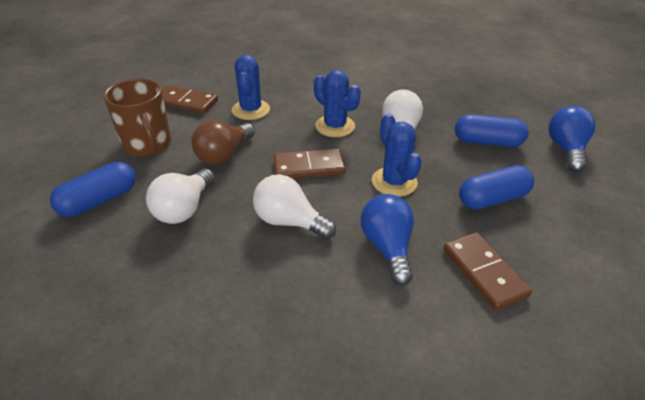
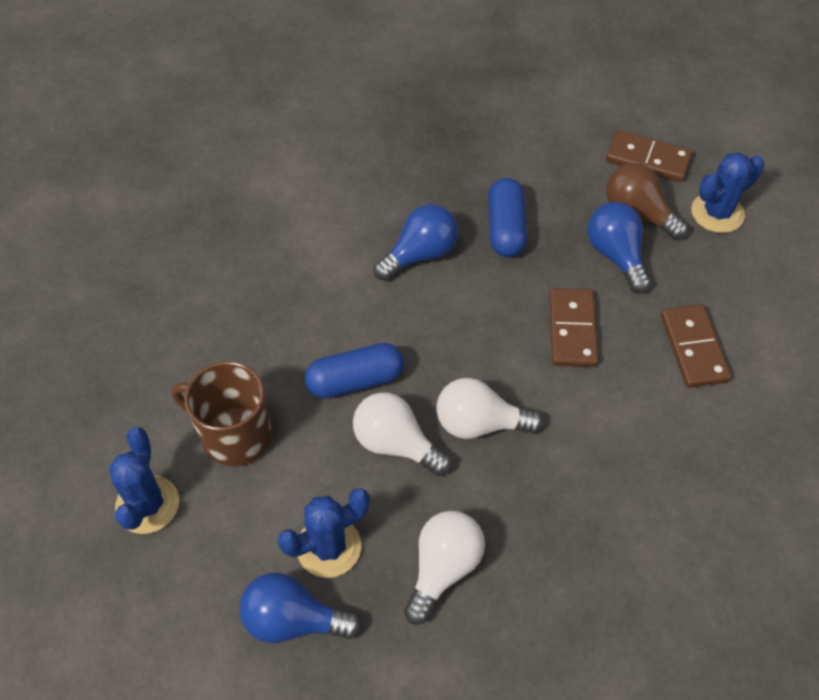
blue capsule: [50,162,136,217] [455,114,529,147] [459,165,534,210] = 3 -> [305,343,404,399] [488,178,527,257] = 2
blue light bulb: [361,194,414,285] [549,106,596,172] = 2 -> [239,572,361,643] [374,204,458,281] [587,202,651,293] = 3

